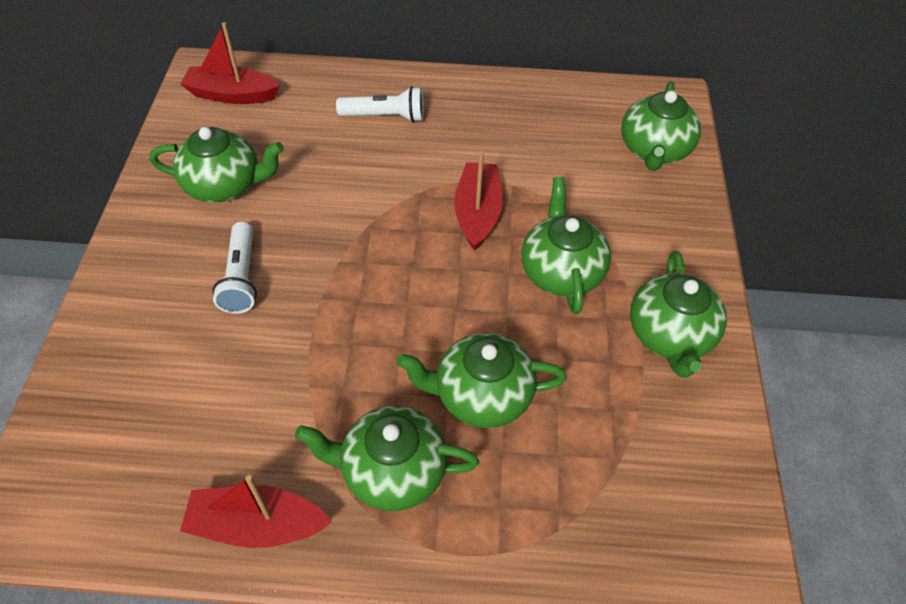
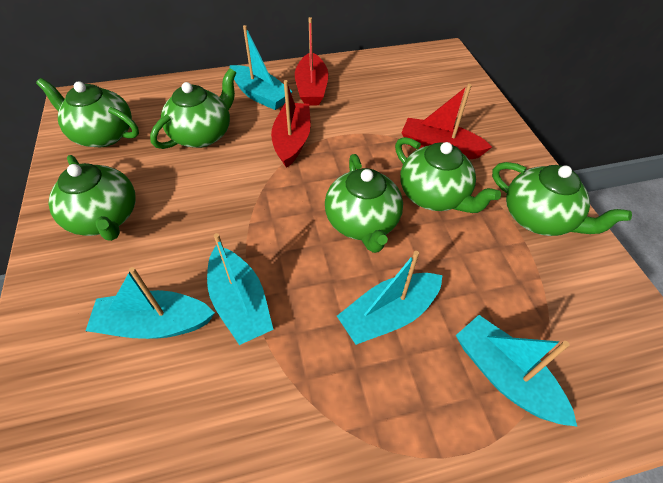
turquoise boat: none = 0 -> [85,267,215,339] [207,233,274,345] [230,25,293,110] [337,251,443,345] [456,315,577,427] = 5
white flashlight: [212,222,257,314] [336,86,424,123] = 2 -> none = 0

